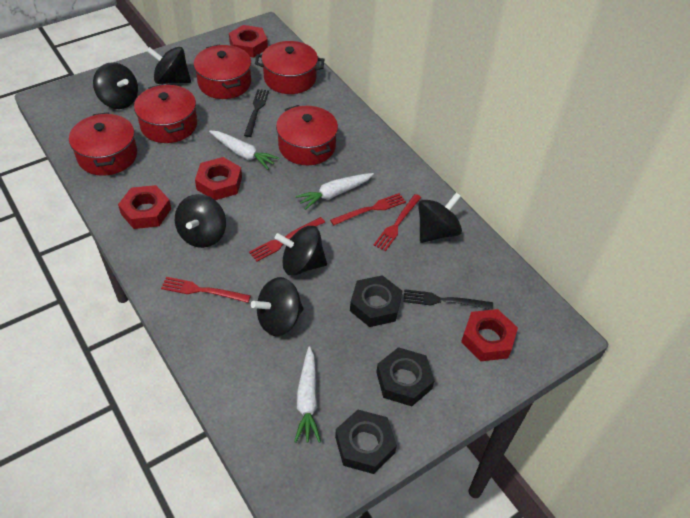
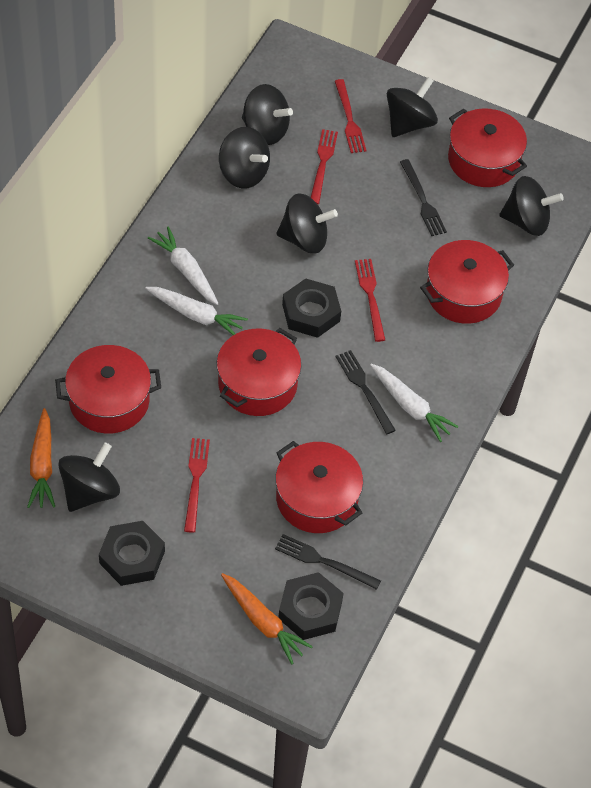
black fork: [244,89,269,137] [403,289,493,310] = 2 -> [275,534,381,590] [335,350,396,434] [400,159,447,236] = 3
orange carrot: none = 0 -> [27,408,55,508] [221,573,313,664] = 2
red nut: [118,185,171,229] [195,157,242,200] [229,25,268,58] [461,309,518,361] = 4 -> none = 0

